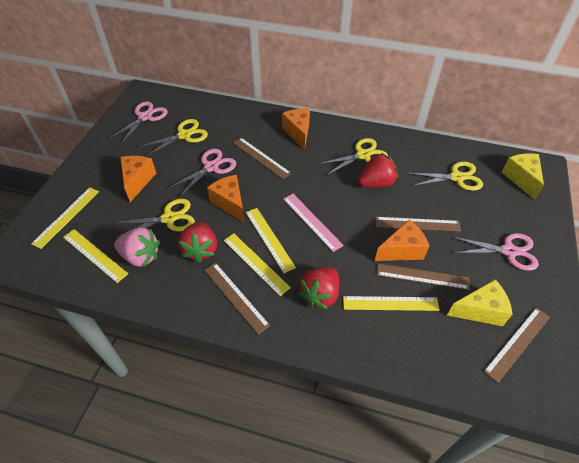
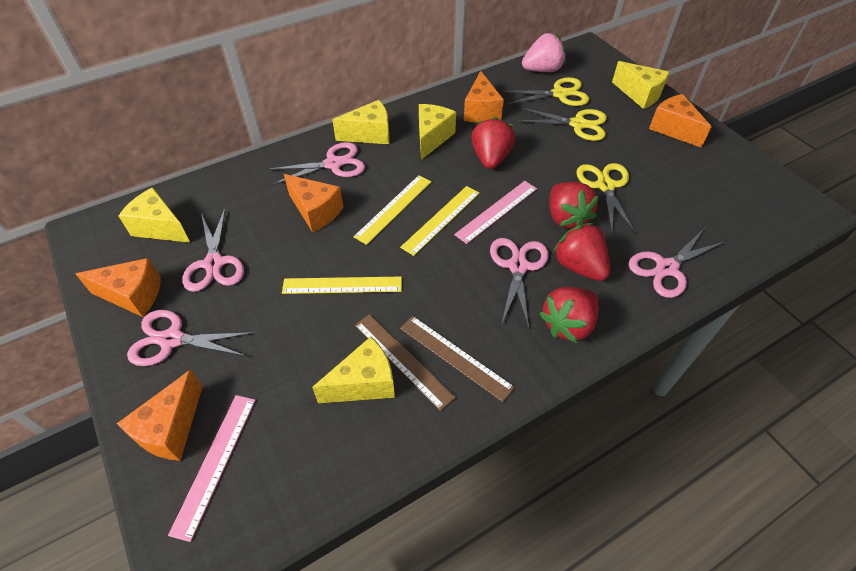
brown ruler: [204,263,270,335] [233,138,291,179] [376,217,461,231] [377,263,470,290] [484,307,550,383] = 5 -> [355,314,456,411] [400,316,515,402] = 2
orange cheese: [120,156,156,202] [207,175,245,223] [282,109,310,150] [375,220,429,261] = 4 -> [76,258,161,317] [117,370,203,461] [284,174,343,233] [464,71,504,122] [649,94,711,147] = 5
pink ruler: [283,194,344,252] = 1 -> [168,395,256,542] [454,181,537,244] = 2
pink scissors: [109,102,168,144] [168,149,236,197] [453,233,539,271] = 3 -> [127,310,255,366] [183,209,244,292] [268,142,365,185] [490,238,549,328] [629,229,726,298] = 5
red strawberry: [178,222,217,263] [297,267,339,310] [358,152,398,188] = 3 -> [471,117,515,169] [540,287,599,343] [550,182,599,229] [553,223,610,281] = 4
yellow cheese: [447,279,513,326] [502,154,544,200] = 2 -> [118,187,190,243] [312,337,395,403] [332,100,390,144] [419,104,456,160] [612,61,669,109] = 5
yellow ruler: [31,187,99,249] [63,229,128,283] [224,234,291,296] [246,208,296,273] [343,296,440,311] = 5 -> [282,277,402,294] [353,175,432,245] [400,186,480,256] = 3
yellow scissors: [115,199,195,238] [139,119,208,157] [319,138,388,175] [408,161,483,191] = 4 -> [503,77,589,106] [518,108,607,141] [576,163,636,234] = 3

